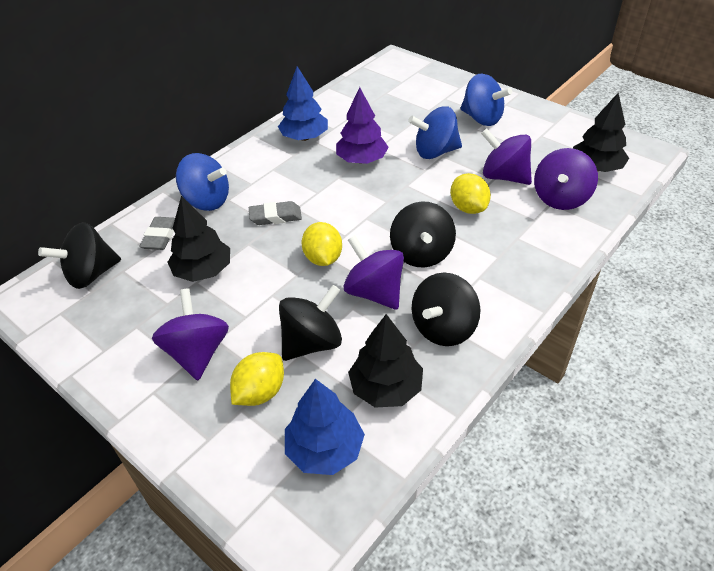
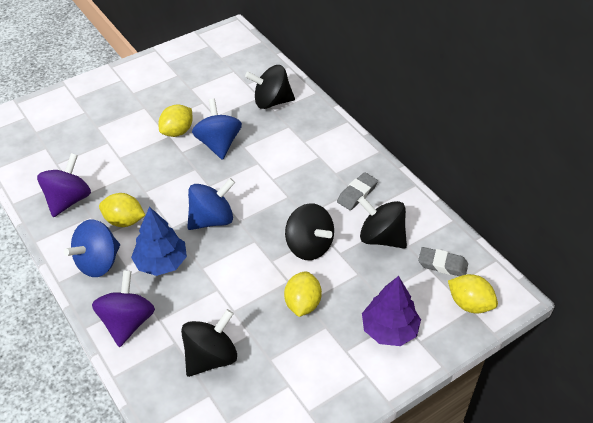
black tree: [168,196,230,282] [348,314,423,407] [573,93,629,172] = 3 -> none = 0
blue tree: [278,66,328,141] [285,379,365,475] = 2 -> [131,207,187,276] = 1
purple spinning top: [152,289,229,380] [344,235,404,310] [481,128,532,185] [534,148,598,210] = 4 -> [37,153,91,217] [92,270,155,347] = 2
yellow lemon: [230,352,284,406] [301,222,342,266] [450,173,491,214] = 3 -> [99,193,145,227] [158,104,193,137] [284,271,322,317] [448,274,498,313] = 4

